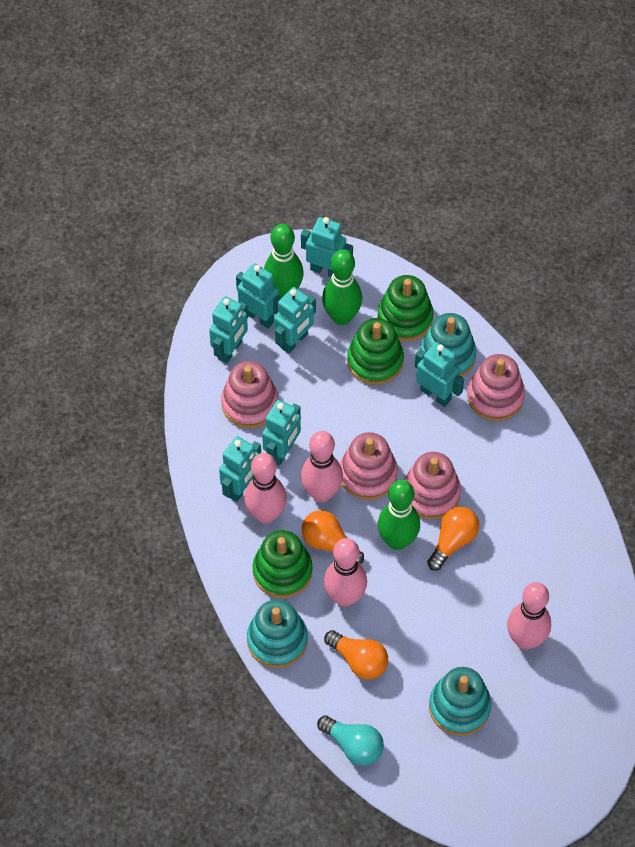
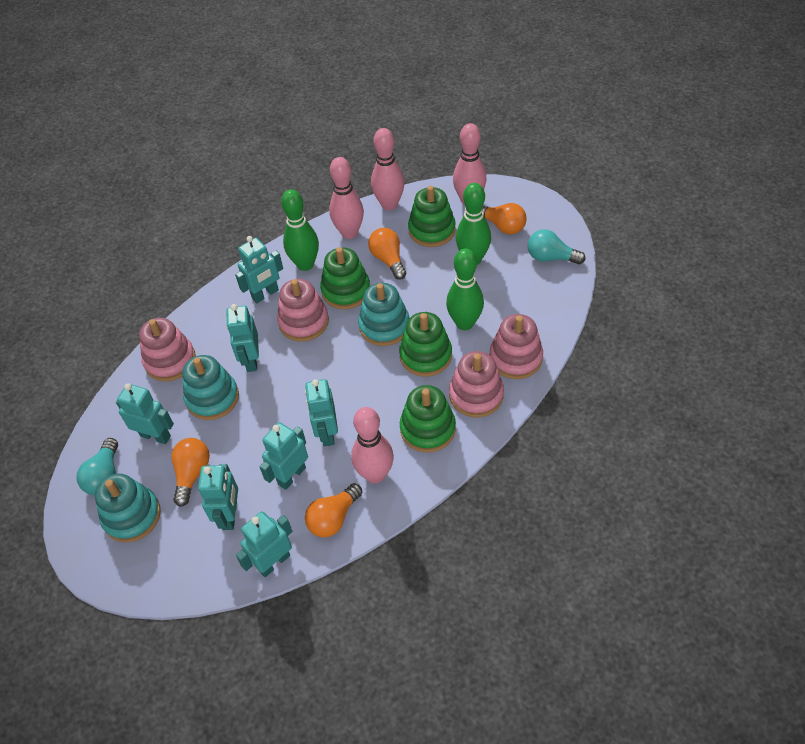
green stacking toy: [253,530,313,598] [347,318,404,385] [377,275,434,342] = 3 -> [320,247,370,309] [399,312,452,377] [400,385,456,453] [408,186,456,247] = 4
orange light bulb: [302,510,364,564] [324,630,388,680] [427,507,479,571] = 3 -> [172,438,210,507] [305,483,362,537] [368,228,406,280] [482,203,527,235] = 4
turquoise light bulb: [317,715,384,766] = 1 -> [77,438,118,495] [528,229,586,264] = 2

